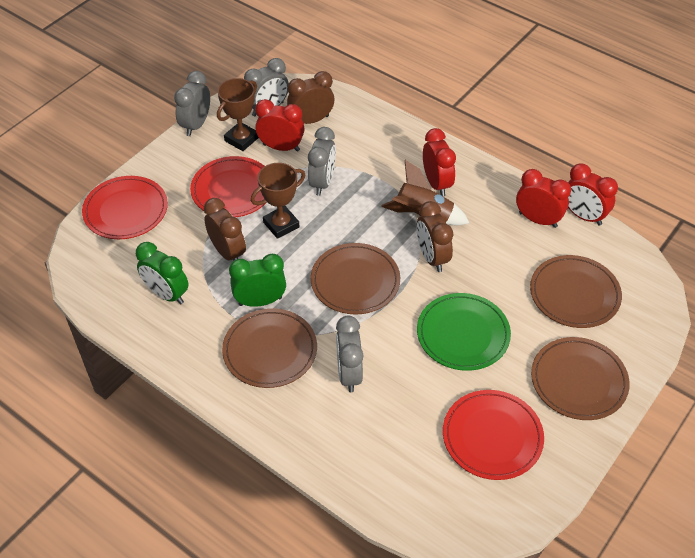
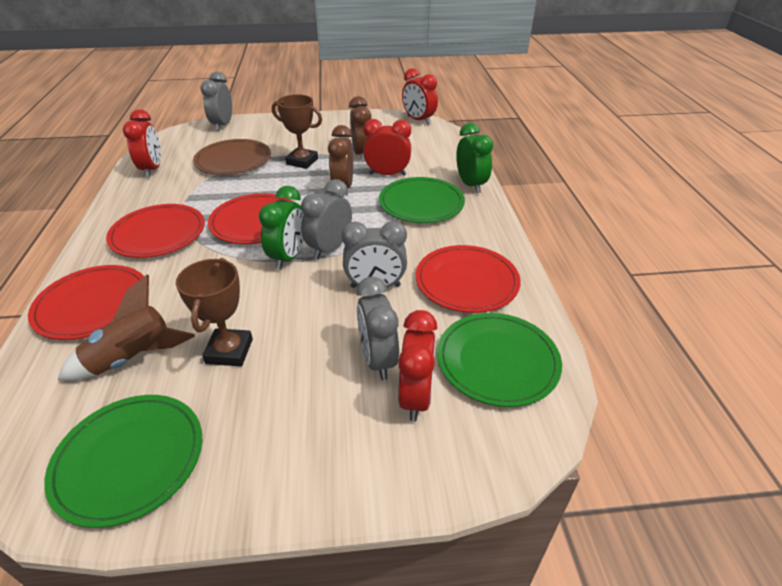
brown clock: [204,198,246,260] [287,71,334,124] [417,201,453,272] = 3 -> [328,125,353,197] [349,96,371,161] = 2
brown plate: [222,308,317,388] [311,243,400,315] [530,255,622,328] [531,337,630,420] = 4 -> [193,139,271,175] = 1
green plate: [417,293,511,371] = 1 -> [44,395,202,528] [379,177,465,223] [437,313,562,407] = 3
red plate: [82,176,168,239] [190,156,266,217] [443,390,544,480] = 3 -> [28,265,144,340] [106,204,205,258] [208,193,293,244] [416,245,521,313] = 4

